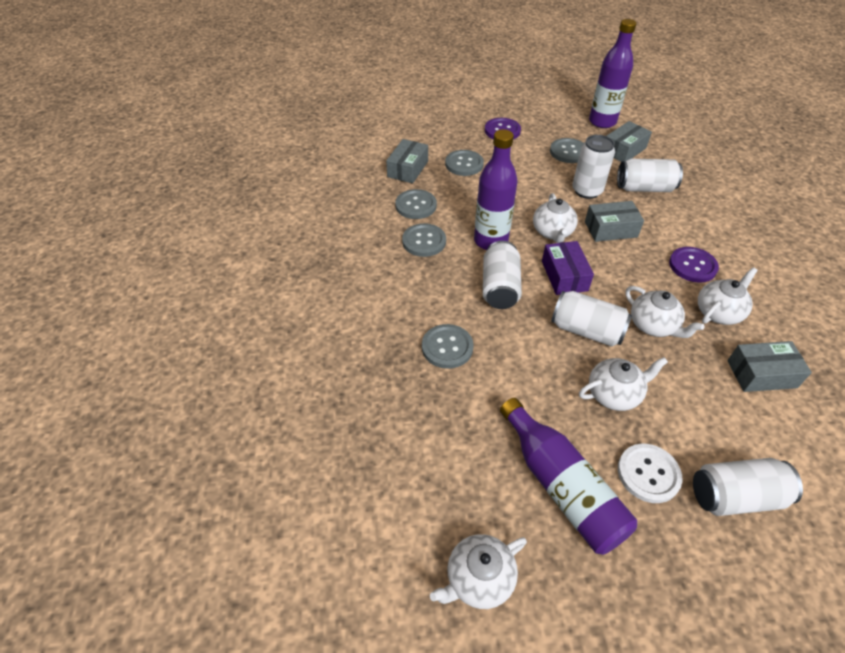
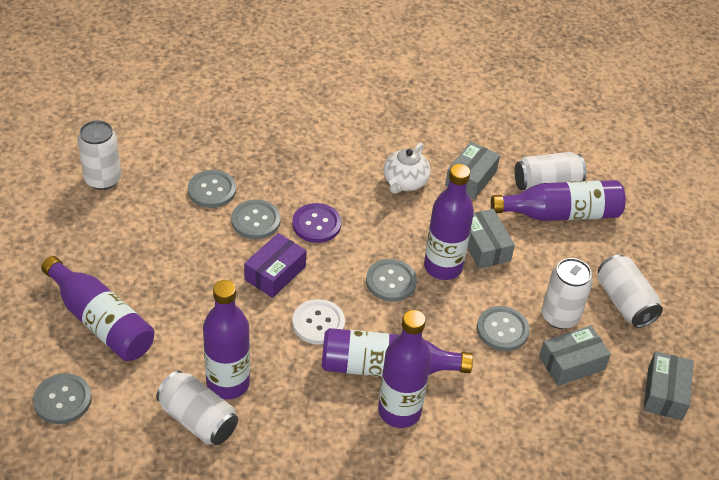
purple bottle: [474,129,518,250] [500,398,637,555] [589,19,637,128] = 3 -> [41,256,154,361] [203,280,250,399] [321,328,473,377] [378,310,431,428] [424,164,474,280] [491,180,626,221] = 6
purple button: [485,118,521,139] [669,247,719,283] = 2 -> [292,203,341,243] = 1
white teapot: [430,534,527,609] [533,193,578,243] [579,357,668,411] [625,286,705,338] [698,267,758,325] = 5 -> [384,143,431,194] = 1

